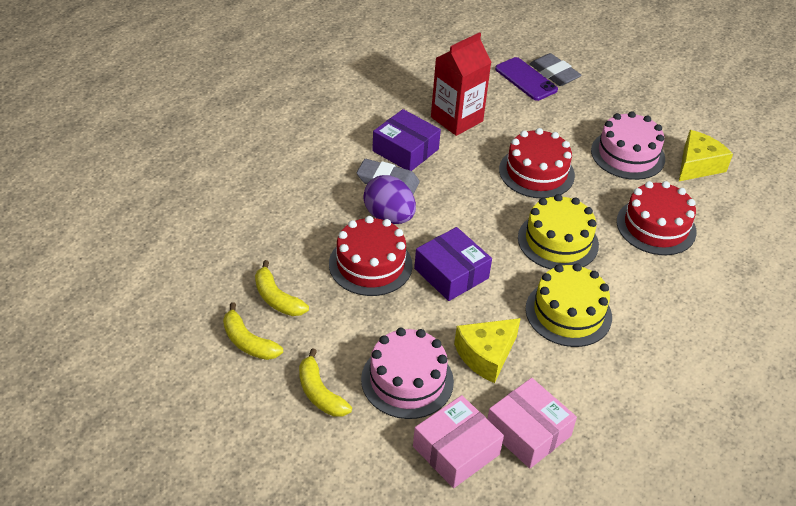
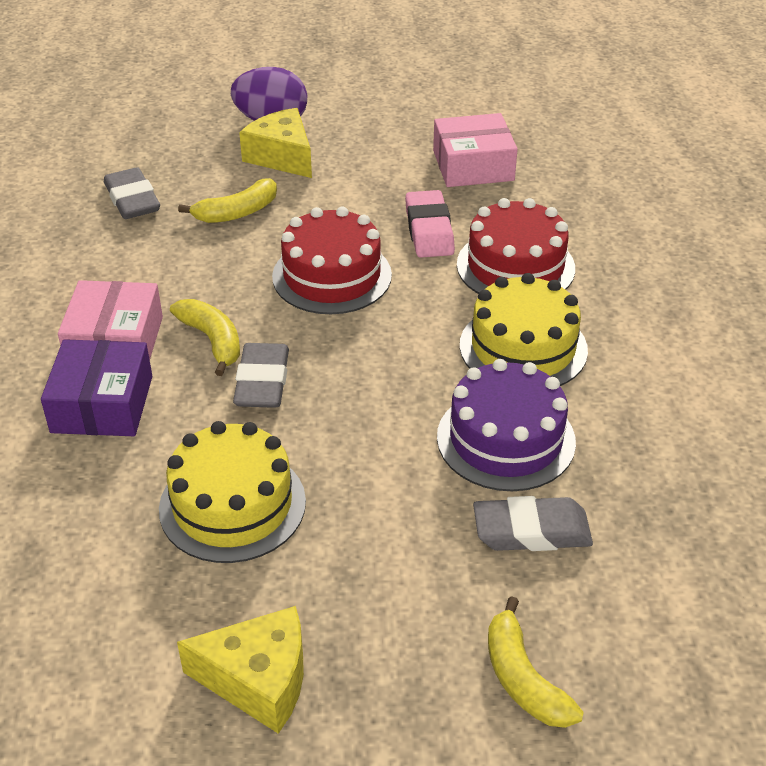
grey eraser: [357,159,420,194] [530,53,582,86] = 2 -> [104,167,160,219] [233,343,289,408] [473,496,593,551] = 3
pink cake: [361,328,454,419] [591,111,665,180] = 2 -> none = 0
pink eraser: none = 0 -> [405,190,455,258] = 1
purple box: [372,109,441,171] [414,227,492,301] = 2 -> [41,339,152,436] = 1
purple cake: none = 0 -> [437,359,576,491] = 1
purple phone: [495,57,558,101] = 1 -> none = 0
red cake: [329,216,413,296] [499,128,575,199] [617,181,697,255] = 3 -> [272,206,392,314] [457,198,575,294] = 2
red carton: [431,32,492,136] = 1 -> none = 0

